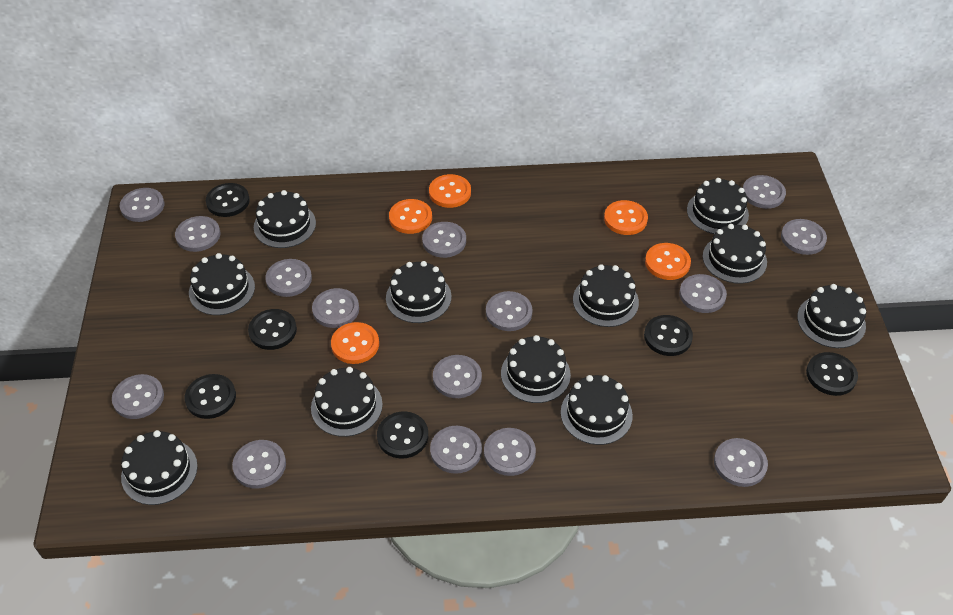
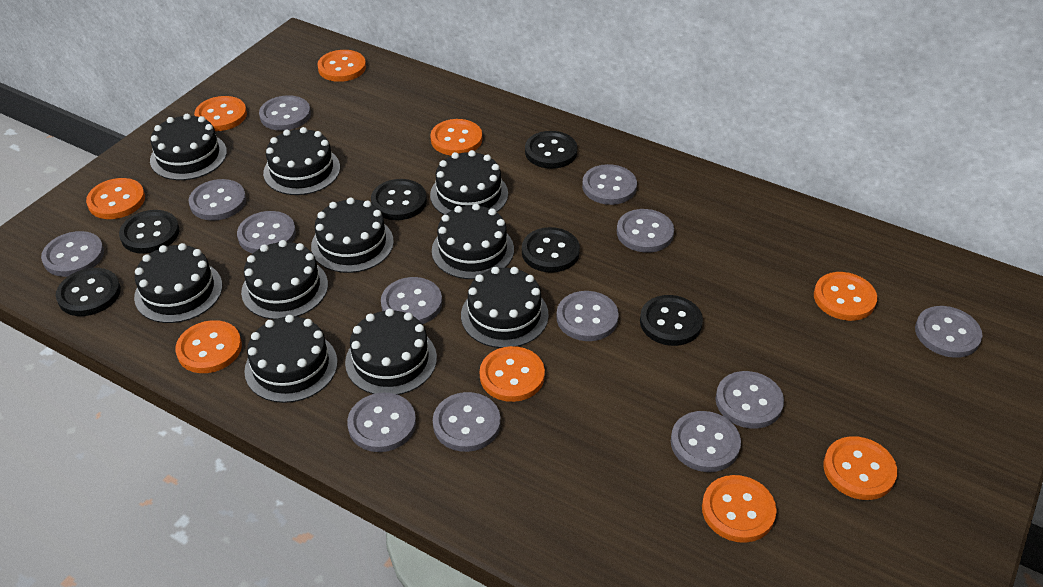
black cake: [121,430,198,505] [189,253,255,315] [254,190,316,248] [311,367,383,437] [386,261,451,323] [501,335,571,403] [561,375,633,445] [573,264,639,327] [687,178,749,234] [703,224,767,283] [797,284,866,348] = 11 -> [134,243,222,323] [150,114,227,180] [241,240,328,320] [244,315,338,403] [263,127,340,195] [311,197,394,273] [345,309,437,395] [430,150,508,215] [432,204,514,279] [461,267,549,348] = 10
grey button: [112,374,164,419] [120,188,164,222] [175,216,220,252] [232,440,286,489] [265,259,312,297] [312,288,359,328] [422,222,466,258] [430,426,482,474] [433,355,482,398] [484,428,536,476] [486,291,532,331] [679,274,727,313] [714,438,768,487] [743,175,786,209] [781,219,827,255] = 15 -> [41,231,104,277] [188,179,246,221] [237,211,296,254] [259,95,311,131] [347,393,416,452] [381,277,442,324] [433,392,501,452] [556,291,619,341] [582,164,637,205] [617,209,674,253] [671,411,741,472] [716,371,784,429] [915,306,983,358] = 13
orange button: [331,322,379,364] [389,199,432,234] [429,174,471,208] [604,200,648,235] [645,243,691,280] = 5 -> [86,178,145,219] [175,320,242,373] [194,96,247,131] [317,50,366,82] [430,119,482,156] [480,346,545,402] [702,475,777,543] [814,272,877,321] [823,436,897,500] = 9

